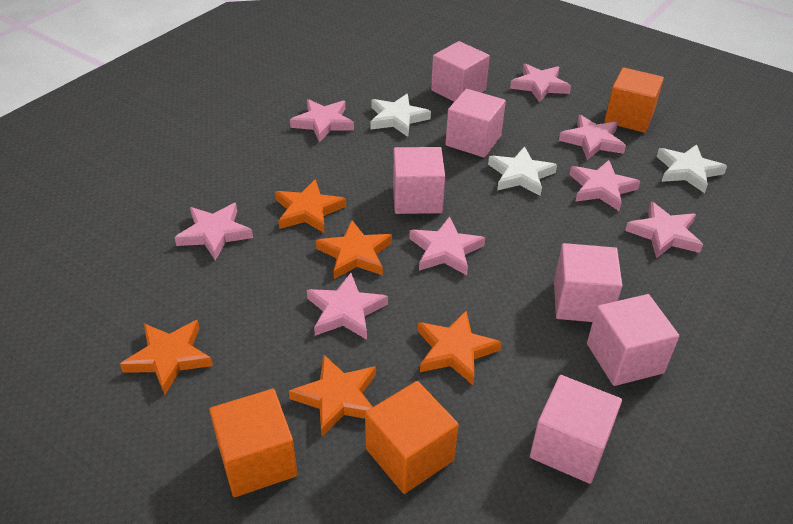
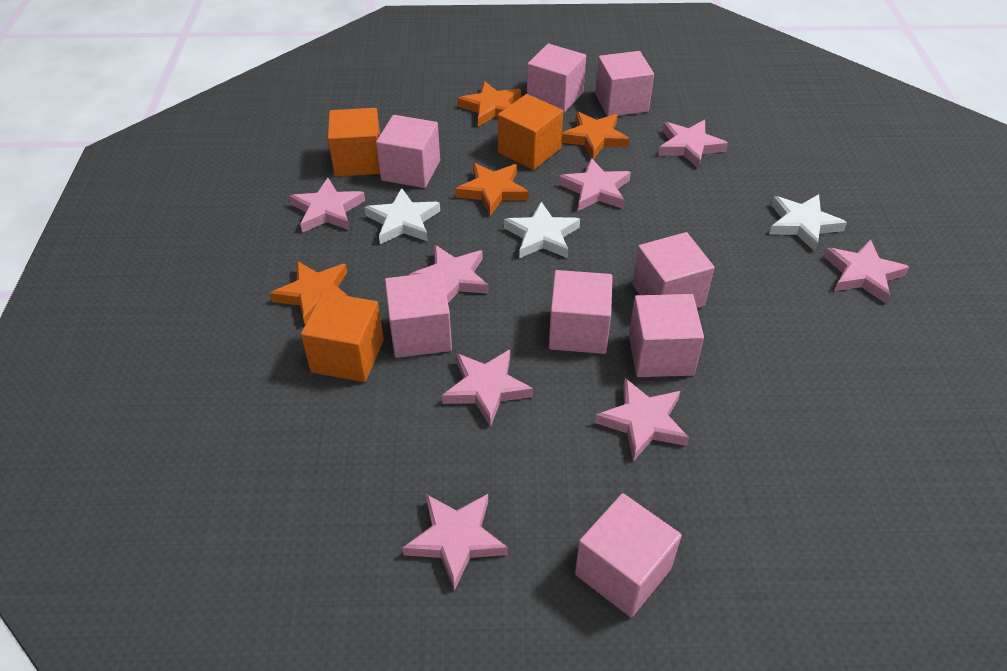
orange star: [120,320,213,395] [275,179,346,233] [289,354,376,437] [316,220,392,279] [418,310,502,385] = 5 -> [270,261,348,324] [455,163,529,216] [457,81,521,127] [562,111,630,159] = 4
pink cube: [393,147,445,214] [431,41,490,102] [445,89,506,158] [530,375,622,484] [554,243,622,322] [587,294,679,386] = 6 -> [376,115,440,188] [385,272,452,358] [527,44,586,113] [549,270,613,354] [575,493,682,618] [595,51,654,117] [629,294,704,377] [632,232,714,308] = 8

